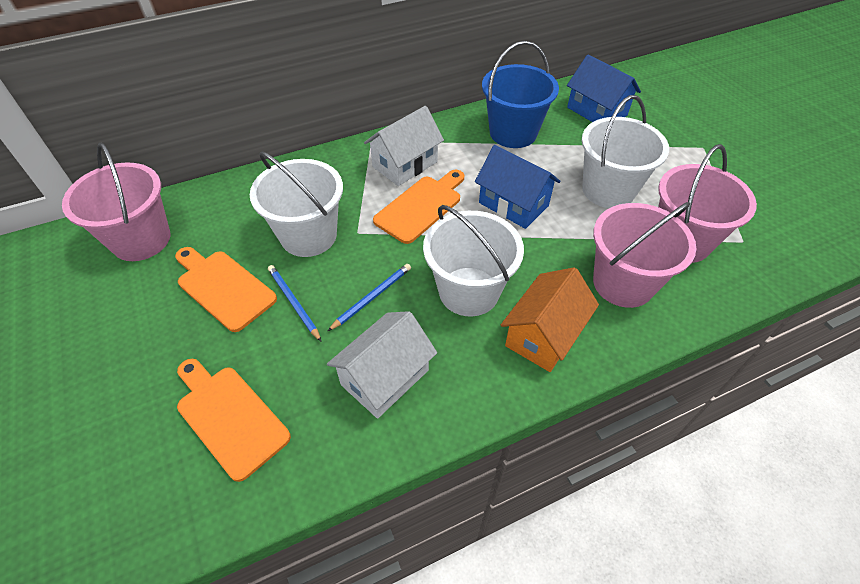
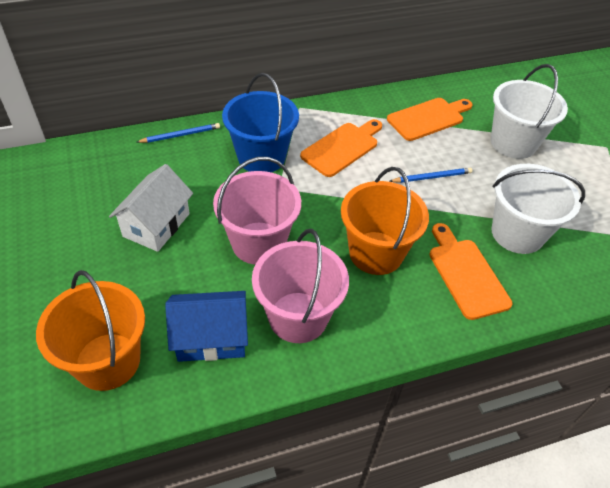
blue house: [475,145,561,229] [567,54,641,122] = 2 -> [165,291,248,362] = 1
orange bucket: none = 0 -> [36,270,145,391] [341,167,429,275] = 2
orange house: [501,267,599,372] = 1 -> none = 0
pink bucket: [62,143,170,261] [593,202,696,308] [658,144,757,263] = 3 -> [213,157,301,265] [252,229,349,343] = 2
white bucket: [250,151,343,257] [423,205,524,316] [582,95,669,208] = 3 -> [491,64,568,159] [491,164,585,254] = 2
white house: [327,311,437,419] [364,106,444,186] = 2 -> [109,164,193,252] = 1

